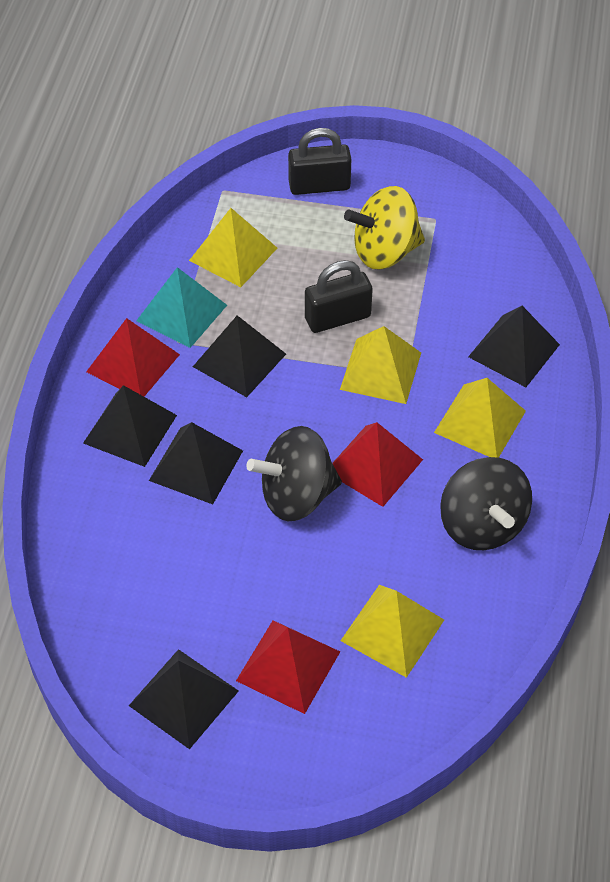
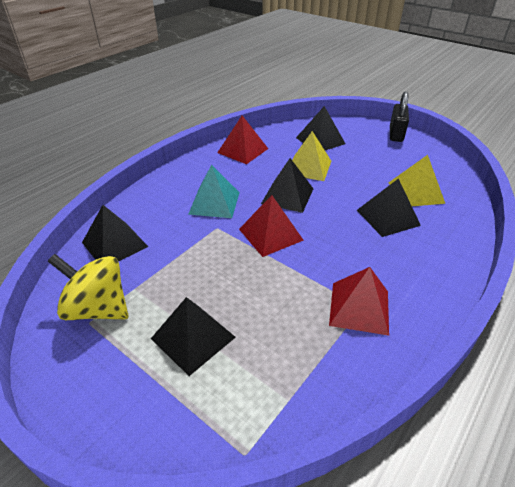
black padlock: [288,128,351,195] [305,260,373,333] = 2 -> [390,91,409,142] = 1
black spinning top: [246,426,342,521] [440,457,532,550] = 2 -> none = 0
yellow pyramid: [189,208,277,287] [340,326,421,404] [340,585,444,678] [434,378,526,458] = 4 -> [292,131,331,181] [389,155,445,206] = 2

